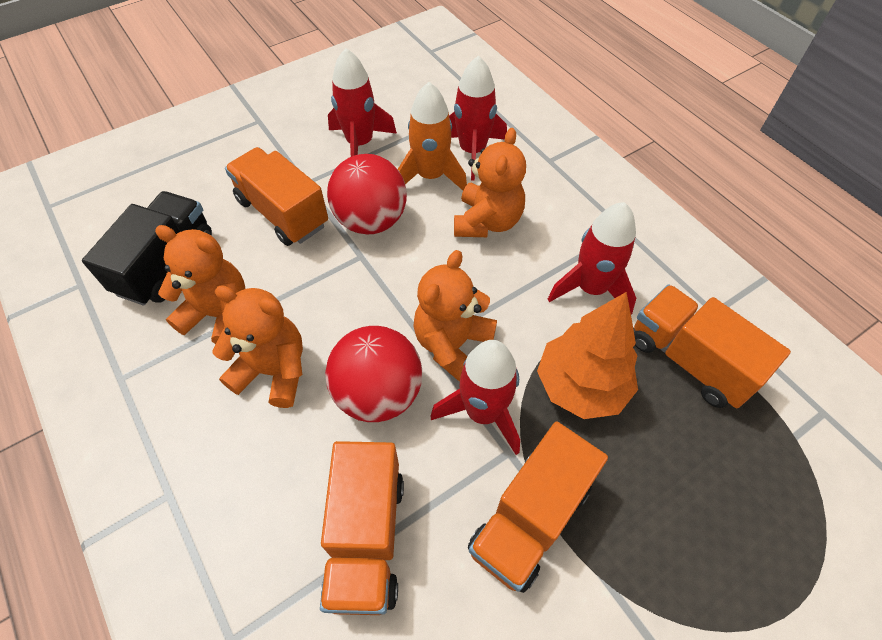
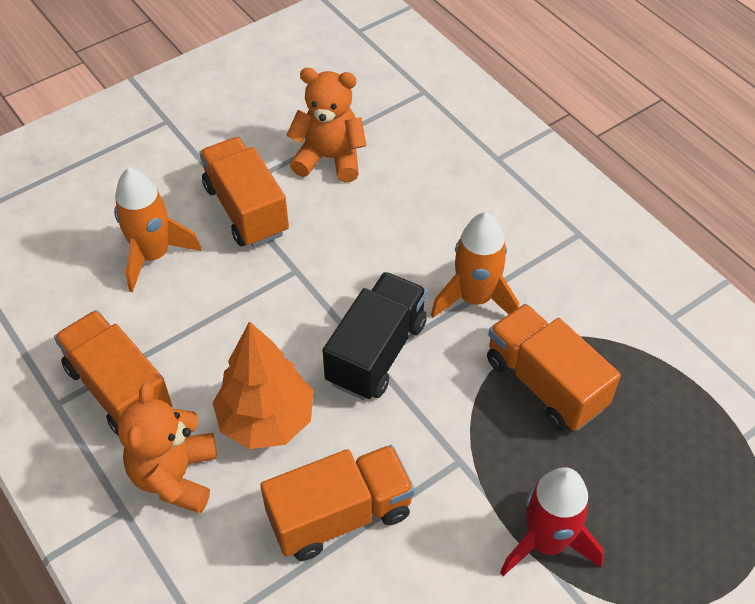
orange rocket: [398,82,467,191] = 1 -> [114,167,202,292] [431,212,519,318] = 2
orange teddy bear: [155,225,245,344] [213,285,303,408] [413,250,497,382] [454,128,526,237] = 4 -> [118,382,217,513] [286,68,367,182] = 2
red ball: [325,326,422,422] [327,154,407,234] = 2 -> none = 0
red rocket: [328,48,397,157] [430,340,520,455] [449,56,507,180] [548,202,636,315] = 4 -> [500,467,604,576] = 1

